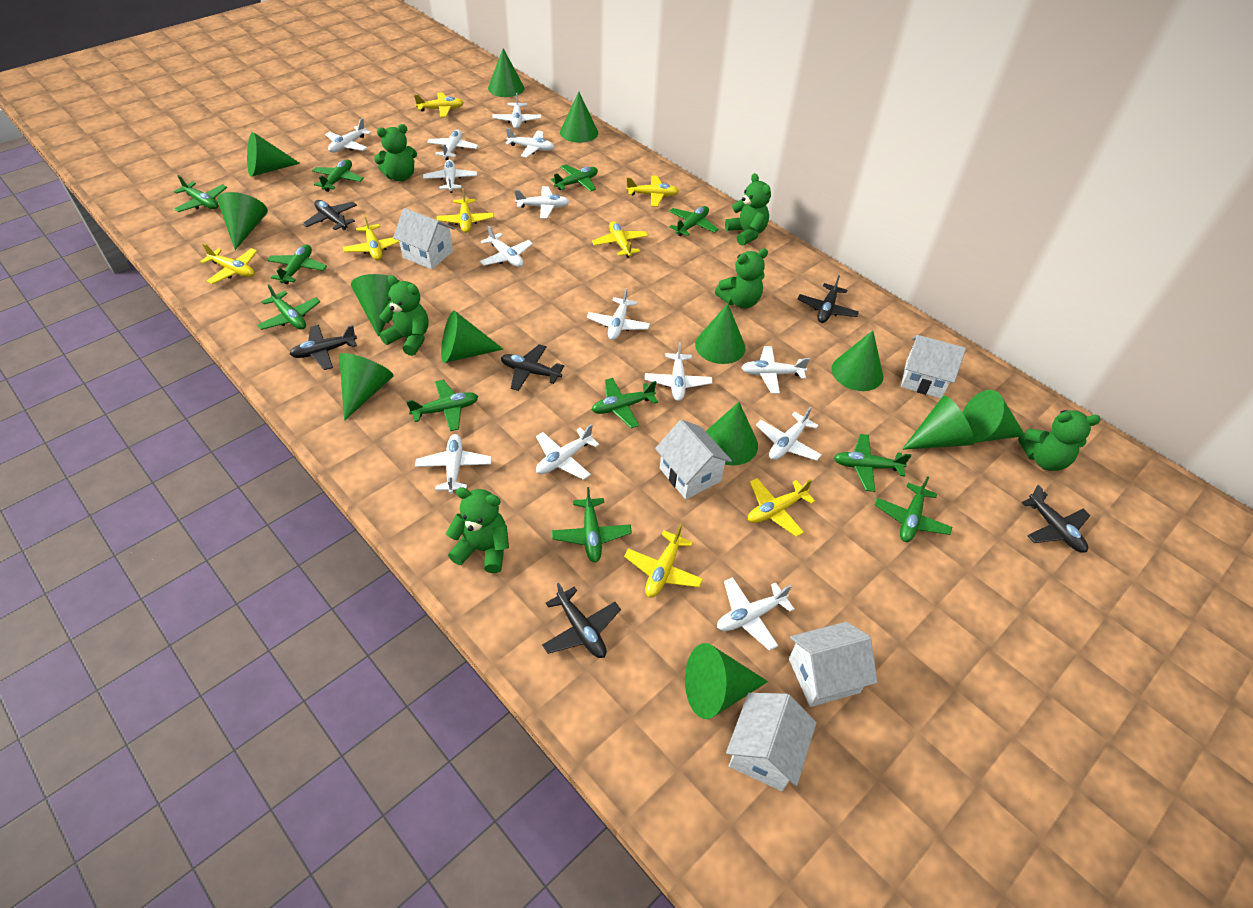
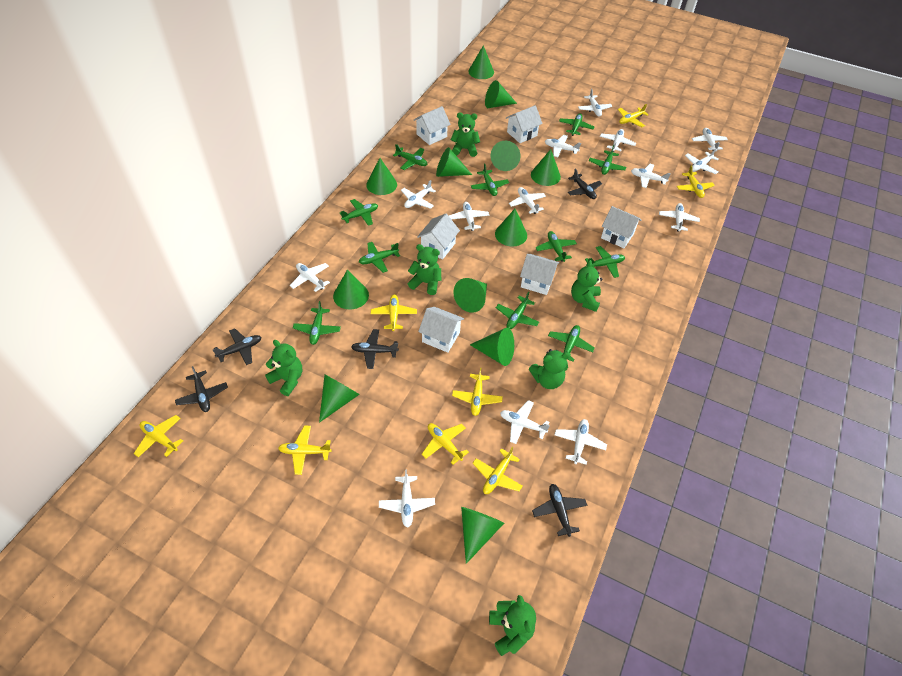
black plane: [290,325,357,370] [303,200,357,230] [501,344,564,391] [542,583,621,658] [798,275,859,323] [1022,485,1091,553] = 6 -> [175,366,228,412] [213,328,261,365] [351,329,399,369] [532,484,587,537] [568,168,602,199] = 5
green cone: [217,192,268,250] [247,132,300,177] [339,353,394,421] [351,274,399,337] [441,311,504,363] [488,48,524,97] [560,92,598,143] [685,643,768,719] [695,304,745,364] [706,402,758,466] [832,331,883,391] [902,396,974,450] [962,390,1024,443] = 13 -> [319,375,360,423] [333,270,369,310] [366,158,397,195] [436,147,472,177] [453,278,487,313] [461,507,504,564] [468,45,494,79] [470,328,514,366] [485,80,517,108] [491,141,520,171] [495,209,527,246] [531,149,561,186] = 12
white house: [393,208,455,269] [655,420,732,499] [726,693,816,791] [789,622,878,707] [901,335,966,398] = 5 -> [414,106,451,145] [417,213,460,260] [418,307,464,353] [506,105,543,143] [520,254,559,295] [601,206,641,248] = 6

